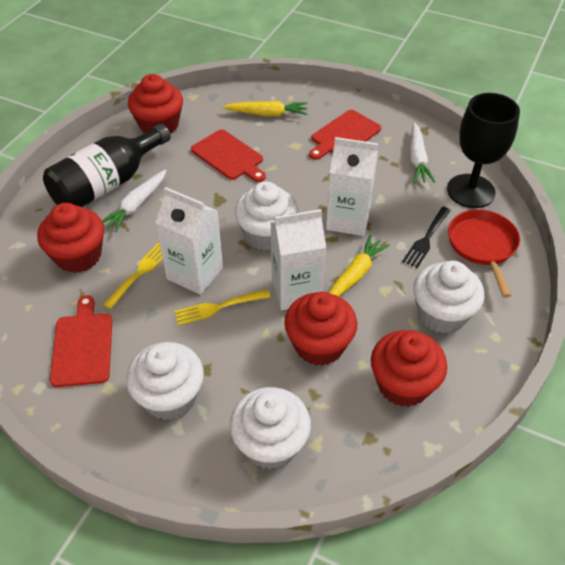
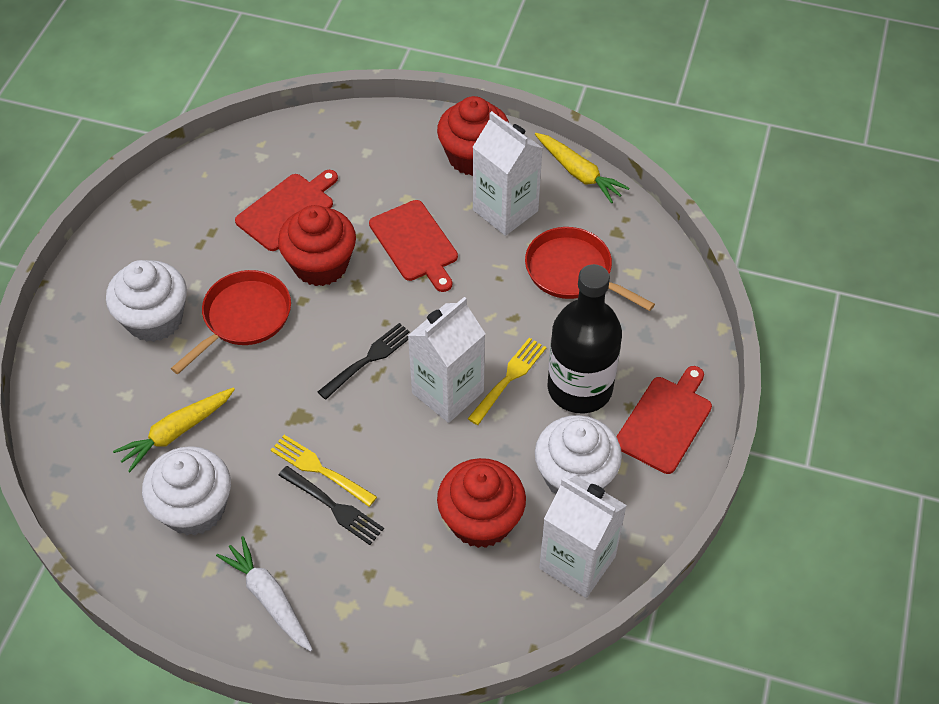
black fork: [402,207,451,268] = 1 -> [278,466,384,545] [318,323,410,400] = 2
black goblet: [447,93,520,208] = 1 -> none = 0
red cupcake: [37,203,104,273] [128,74,183,134] [284,292,357,366] [371,330,447,407] = 4 -> [278,205,356,286] [437,96,509,176] [437,458,526,548] = 3
red pan: [448,209,520,298] = 1 -> [171,270,291,374] [525,227,655,311] = 2
white carrot: [102,169,167,232] [410,123,435,183] = 2 -> [216,536,313,651] = 1
white cupcake: [126,342,204,420] [230,387,311,469] [235,181,298,251] [413,261,485,333] = 4 -> [106,260,187,342] [142,446,231,536] [535,415,622,494] = 3

